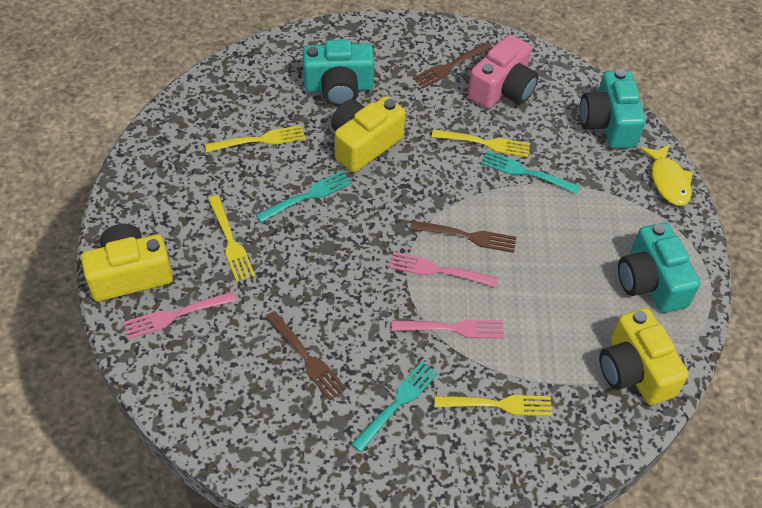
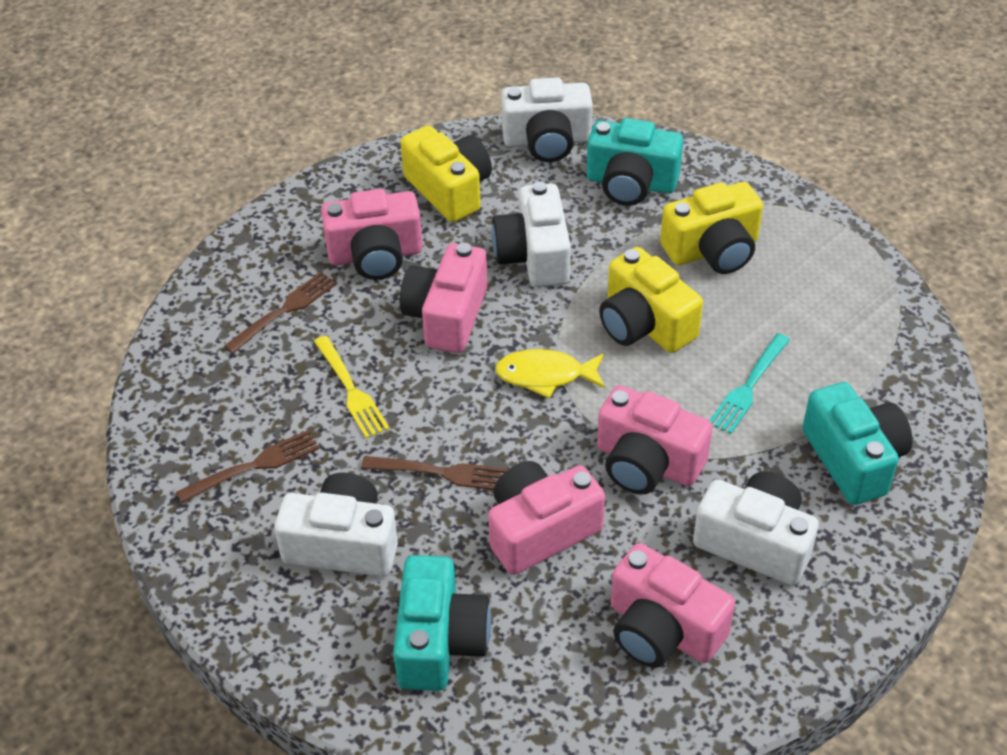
pink camera: [468,35,539,109] = 1 -> [321,189,423,280] [400,243,487,353] [488,461,605,575] [597,385,713,494] [611,543,735,668] = 5
pink fork: [123,291,236,339] [389,252,498,287] [392,319,504,339] = 3 -> none = 0
turquoise fork: [256,170,352,222] [351,362,438,452] [481,151,580,194] = 3 -> [709,333,790,434] = 1
white camera: none = 0 -> [274,473,398,577] [492,182,571,287] [501,77,593,162] [693,472,819,585] = 4
yellow fork: [205,125,305,152] [208,195,255,282] [432,129,530,157] [435,395,552,416] = 4 -> [314,336,389,439] = 1

